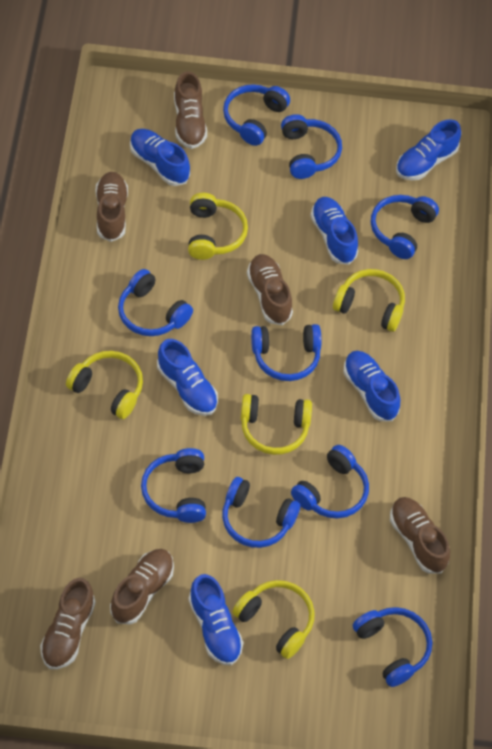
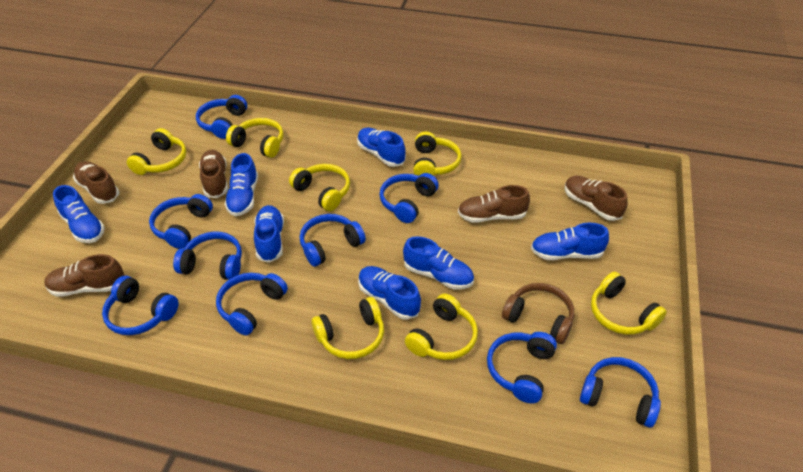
blue shoe: [130,129,190,186] [157,339,218,416] [188,574,244,666] [310,197,358,265] [343,351,400,421] [396,119,461,180] = 6 -> [53,185,105,243] [225,153,258,216] [254,205,284,263] [357,128,406,167] [358,266,421,320] [403,236,474,289] [531,223,609,260] = 7
brown headphones: none = 0 -> [502,283,574,344] = 1
brown shoe: [40,578,95,669] [95,172,128,242] [110,549,174,624] [174,71,207,149] [247,254,293,325] [390,497,450,574] = 6 -> [44,254,124,297] [73,161,119,204] [199,150,228,198] [458,185,530,223] [565,176,628,221] = 5
yellow headphones: [66,351,143,419] [188,193,248,260] [232,580,315,659] [241,394,312,455] [333,269,405,332] = 5 -> [127,128,186,175] [226,118,284,158] [289,164,350,211] [311,297,384,359] [405,294,478,360] [413,131,462,176] [591,272,667,335] = 7

